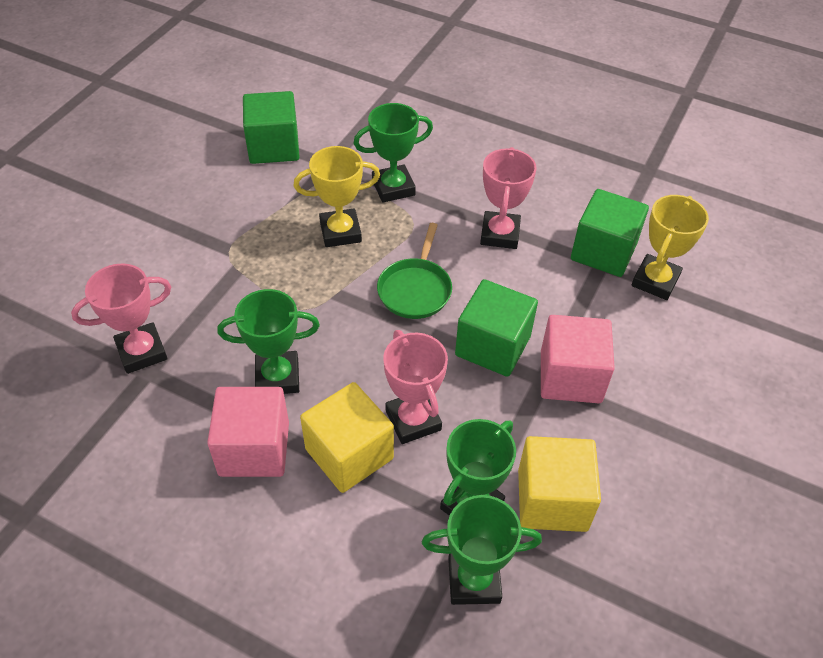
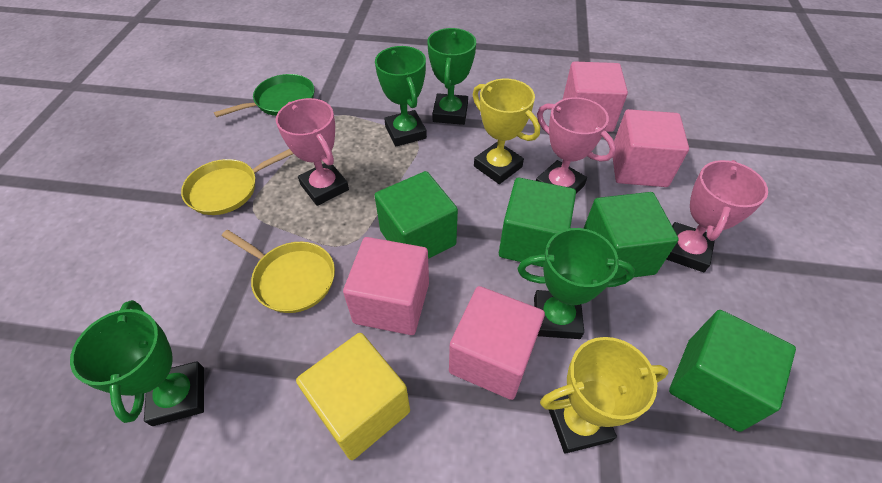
green cube: [243,91,299,164] [455,279,538,377] [571,189,649,277] = 3 -> [374,171,458,259] [499,177,576,267] [583,192,679,280] [669,310,796,432] = 4
pink cube: [207,387,289,477] [541,315,615,403] = 2 -> [343,237,429,335] [449,286,545,400] [563,61,628,132] [613,109,689,187] = 4
yellow cube: [300,382,394,493] [518,436,601,532] = 2 -> [296,333,410,460] = 1
yellow pan: none = 0 -> [181,149,293,215] [222,230,335,313] = 2

